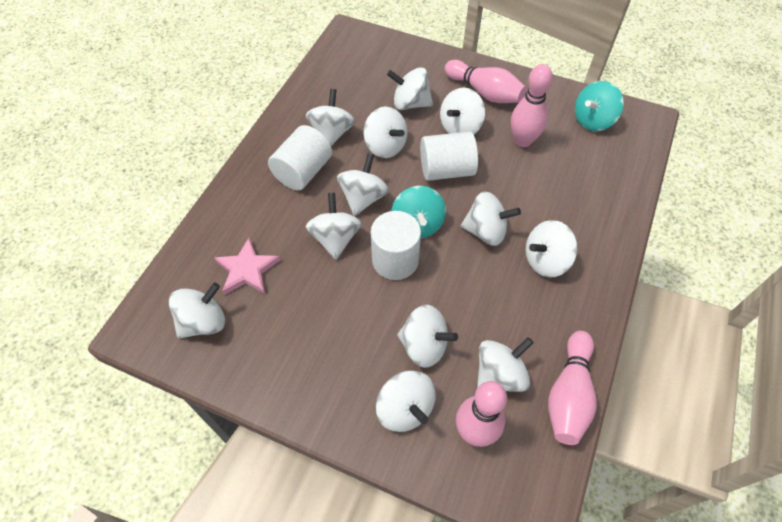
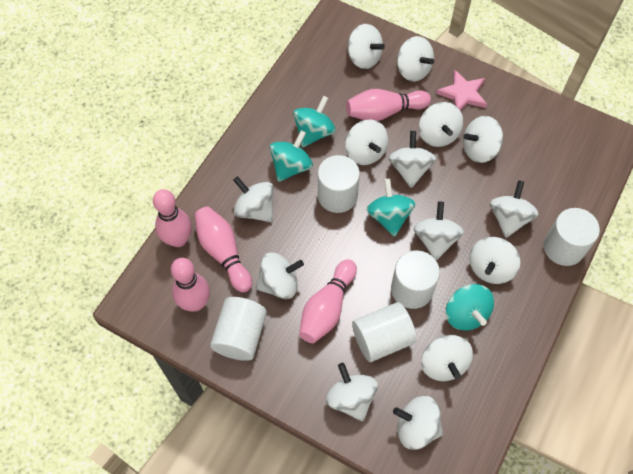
pink bowling pin: [445,60,527,103] [456,381,507,447] [511,64,553,147] [548,331,597,445] = 4 -> [153,189,191,247] [171,258,210,311] [194,206,252,292] [299,259,357,343] [346,89,431,121] = 5
turquoise spinning top: [391,186,446,238] [575,81,624,131] = 2 -> [270,130,313,182] [293,96,336,147] [367,179,415,236] [446,284,494,331] = 4
white cylinder: [268,125,332,191] [371,211,421,280] [420,131,478,181] = 3 -> [210,297,267,361] [318,155,360,213] [352,302,417,362] [391,251,440,309] [544,208,600,266] = 5
white spinning top: [169,282,225,339] [306,89,355,146] [306,193,362,260] [337,153,389,216] [363,107,408,158] [376,370,436,432] [387,67,433,110] [397,305,458,368] [440,88,485,134] [461,191,521,246] [477,337,534,392] [525,220,578,278] = 12 -> [233,176,274,222] [256,252,304,299] [326,363,378,421] [345,119,388,165] [348,24,385,69] [389,131,436,188] [393,396,443,450] [397,36,434,82] [414,201,464,260] [419,102,463,147] [421,335,473,381] [463,116,503,163] [469,237,520,284] [490,180,539,238] = 14

